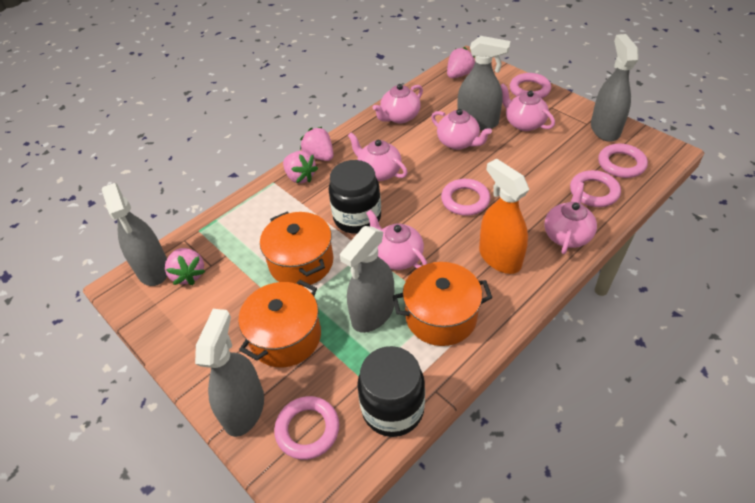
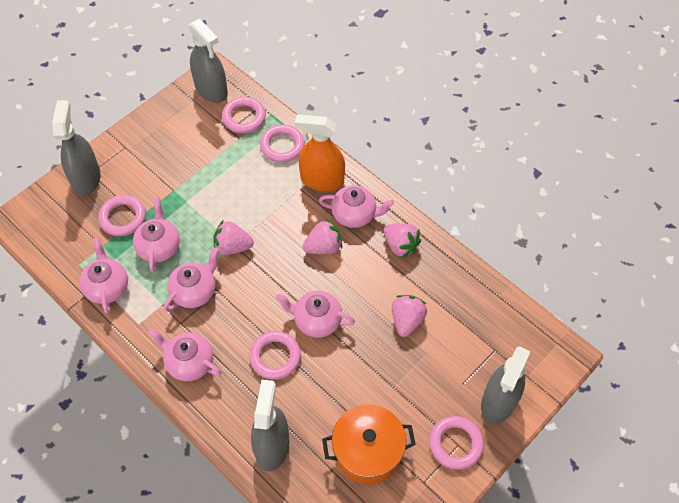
black jar: [329,160,381,234] [357,346,425,437] = 2 -> none = 0
grey spray bottle: [102,183,167,286] [195,309,264,437] [340,226,394,333] [457,36,510,130] [591,34,639,142] = 5 -> [52,100,101,196] [188,19,228,103] [251,380,289,471] [481,346,530,424] = 4
orange pot: [238,280,321,368] [260,211,333,287] [393,262,492,346] = 3 -> [322,404,416,484] = 1

